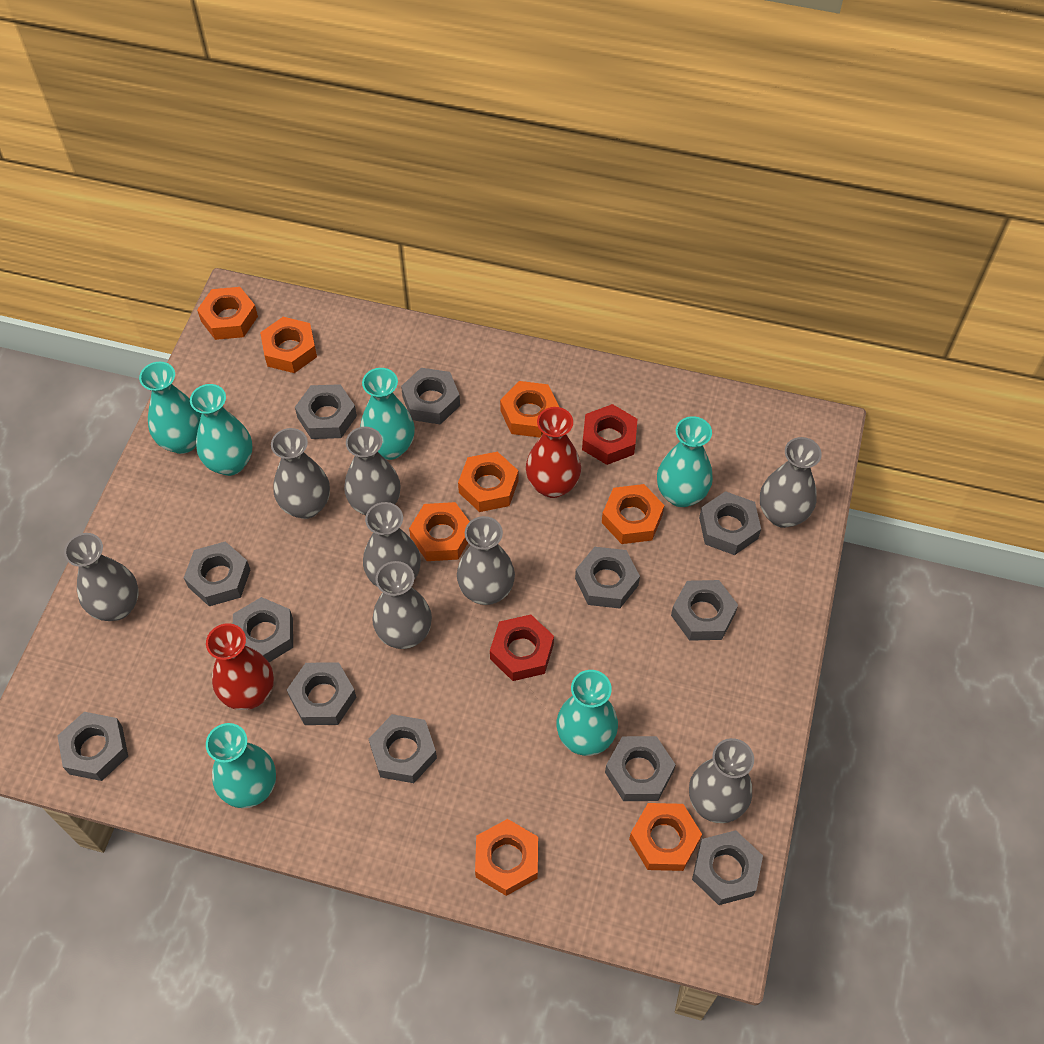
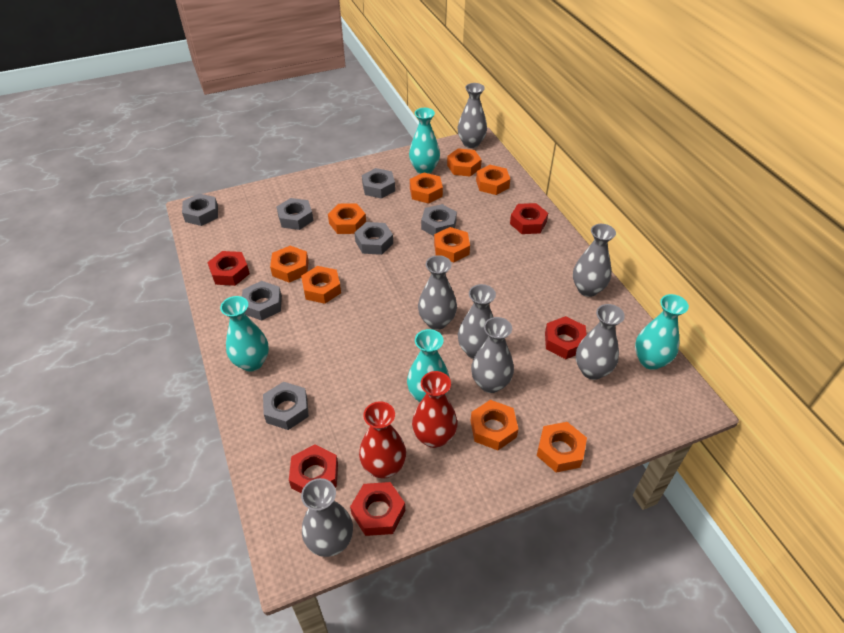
grey nut: [57,712,128,781] [184,541,250,606] [233,597,293,662] [287,662,356,725] [295,384,357,439] [369,714,437,783] [401,368,460,425] [575,547,640,609] [605,736,676,801] [671,580,738,641] [692,830,763,905] [699,491,761,555] = 12 -> [182,194,218,226] [242,281,282,321] [263,382,309,430] [277,198,314,230] [354,222,393,255] [362,168,395,199] [421,204,457,236] = 7
grey vase: [64,533,139,621] [271,428,330,519] [344,427,401,515] [363,502,421,586] [372,561,432,649] [457,516,515,605] [689,738,754,823] [760,437,822,528] = 8 -> [301,478,353,557] [418,255,457,330] [458,83,487,148] [458,284,496,359] [471,317,514,393] [573,224,616,297] [576,304,625,380] = 7
orange nut: [197,287,258,340] [260,317,317,373] [409,502,470,561] [458,452,519,512] [475,819,538,896] [500,381,559,438] [602,484,664,544] [629,803,702,871] = 8 -> [270,246,309,283] [301,266,341,304] [328,203,366,234] [410,172,443,204] [434,227,470,262] [447,148,482,177] [471,400,518,450] [476,165,510,195] [537,422,587,473] = 9
red nut: [490,615,554,681] [582,404,637,465] = 2 -> [207,251,250,286] [289,444,338,493] [350,482,405,536] [510,203,548,234] [545,316,587,359] = 5
turquoise vase: [139,362,202,454] [190,384,252,476] [206,723,276,808] [360,368,415,460] [556,670,618,756] [657,416,713,507] = 6 -> [220,296,269,372] [407,329,450,402] [409,108,440,174] [635,294,689,370] = 4

